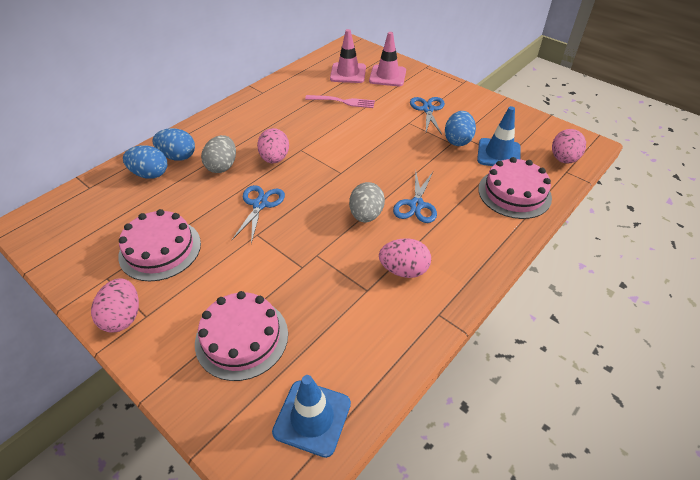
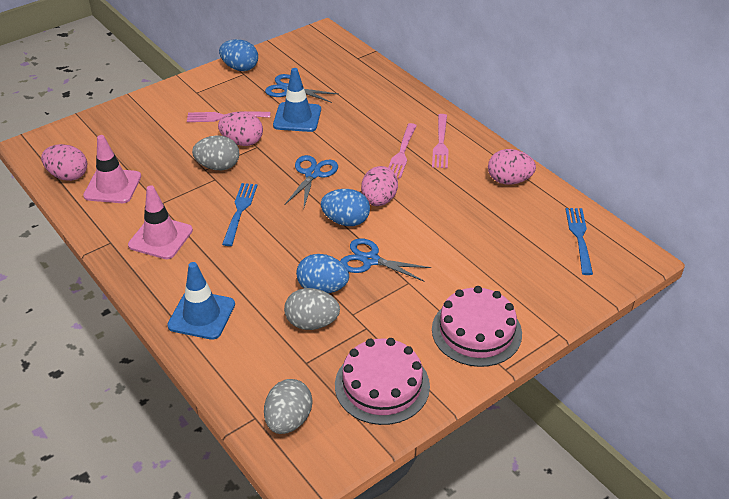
blue fork: none = 0 -> [222,183,257,246] [565,208,593,275] = 2
grey egg: [201,135,236,173] [349,182,385,222] = 2 -> [192,135,239,170] [264,379,312,434] [284,288,340,330] = 3
pink cake: [118,209,201,281] [195,291,288,381] [478,157,552,219] = 3 -> [335,338,430,425] [432,286,522,367] = 2
pink fork: [305,95,375,108] = 1 -> [187,111,270,122] [388,123,417,179] [432,114,449,168] = 3

